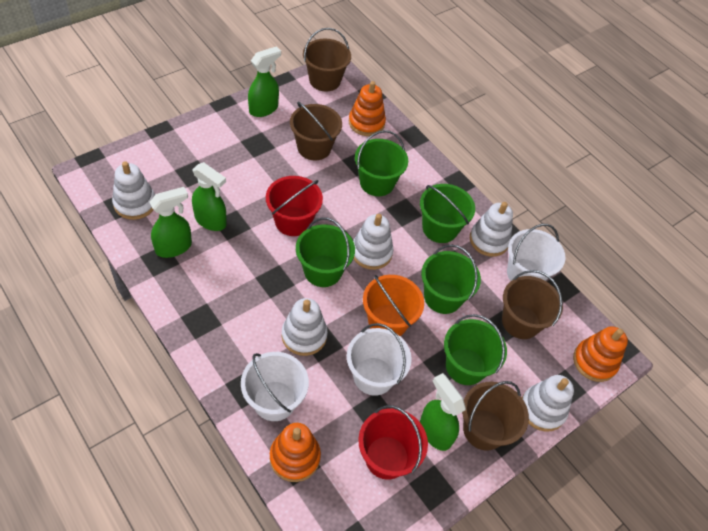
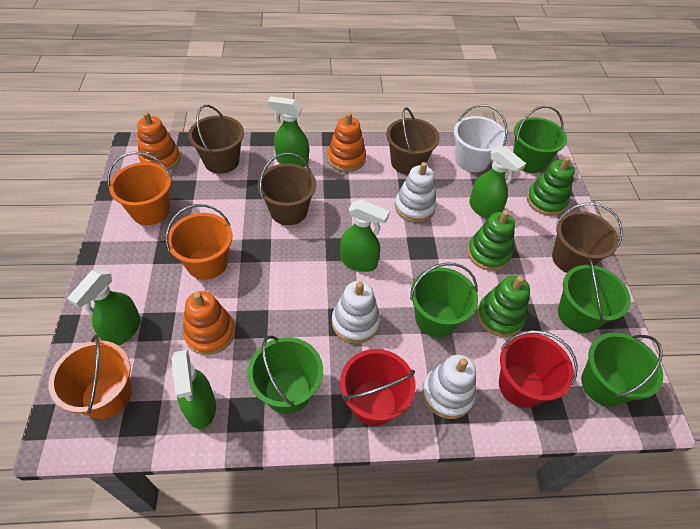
green spray bottle: [149,187,192,258] [192,162,227,231] [248,46,281,117] [420,373,466,451] = 4 -> [67,269,141,346] [171,350,216,429] [267,96,309,167] [340,199,390,272] [469,146,526,219] = 5
green stacking toy: none = 0 -> [467,210,515,271] [477,276,530,337] [527,157,575,216] = 3
orange bucket: [363,275,424,336] = 1 -> [49,335,132,419] [107,152,173,225] [166,204,233,280] = 3
white bucket: [241,352,309,421] [347,323,412,396] [507,224,565,281] = 3 -> [454,104,508,172] = 1
white stacking toy: [112,161,155,220] [281,298,328,356] [353,214,393,270] [470,202,513,257] [522,375,574,432] = 5 -> [332,281,381,344] [395,162,437,222] [422,355,476,419] = 3

